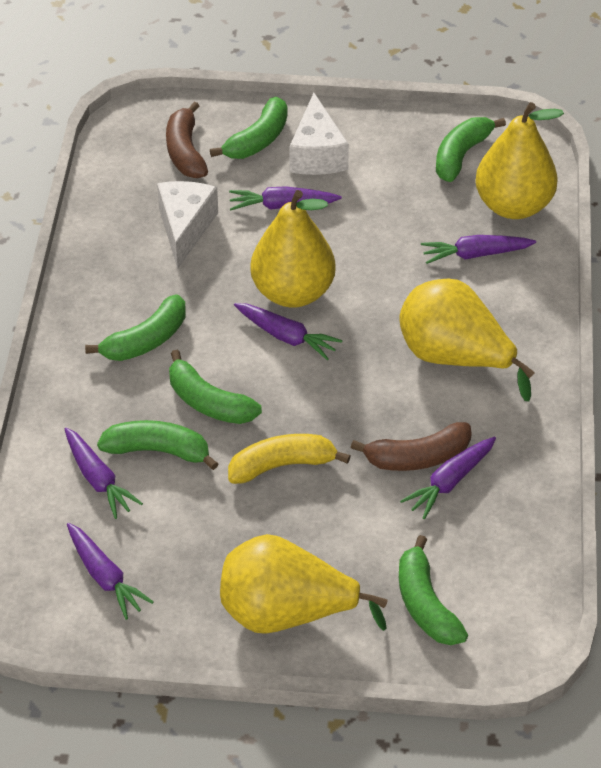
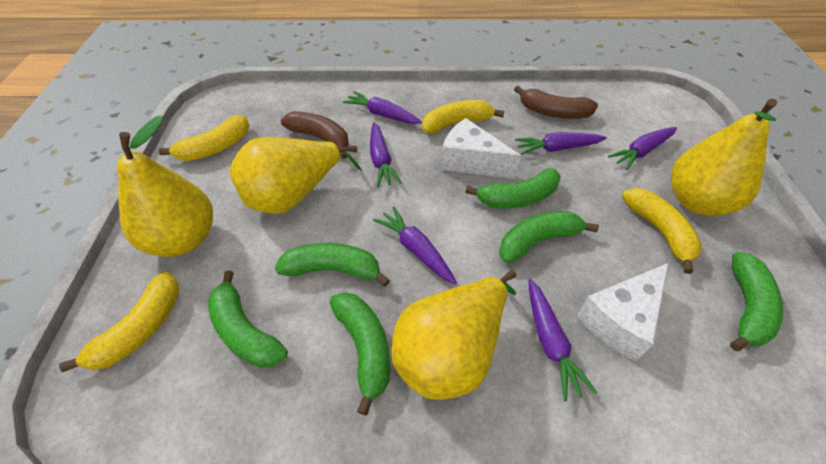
yellow banana: [228,434,350,484] = 1 -> [59,271,179,372] [158,115,249,161] [422,100,504,134] [622,188,702,274] = 4

